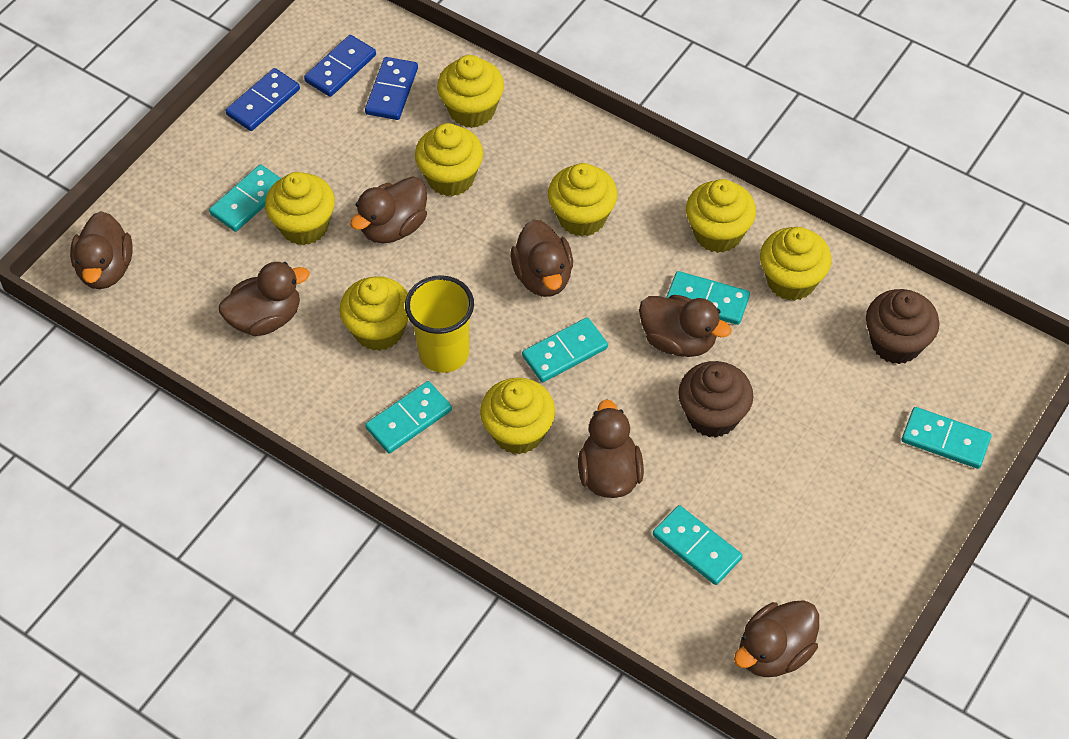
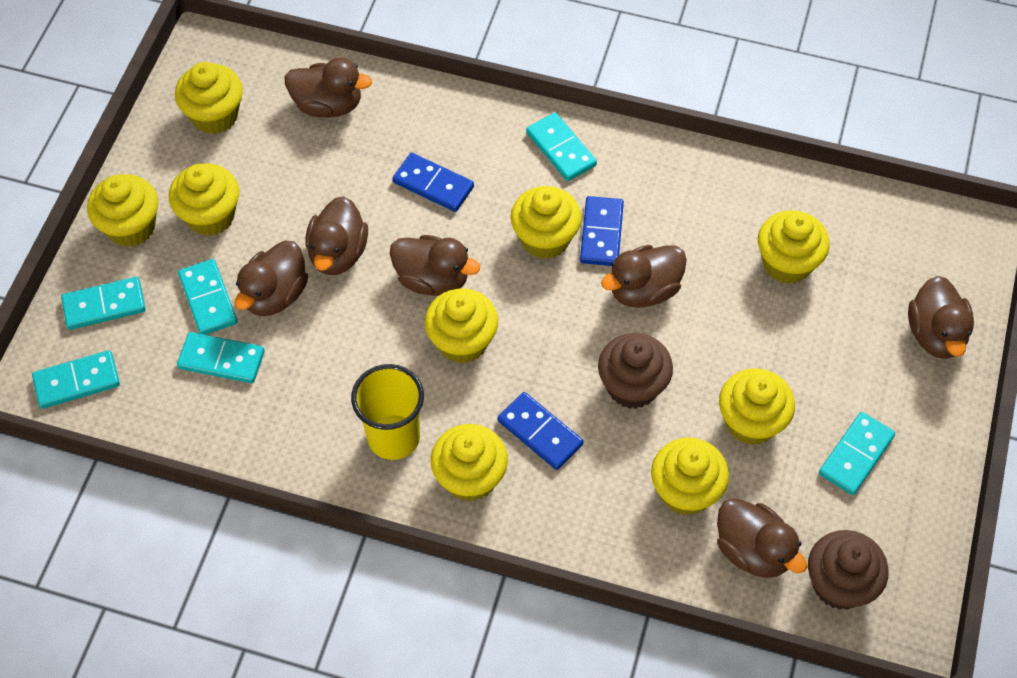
yellow cupcake: [265,172,335,245] [339,276,409,351] [415,123,483,197] [437,55,504,128] [480,378,555,454] [548,163,617,237] [686,179,756,253] [760,227,832,301] = 8 -> [87,174,158,247] [169,163,239,236] [175,62,243,134] [425,289,498,364] [431,424,508,501] [511,186,582,259] [651,437,729,515] [719,368,795,445] [758,210,829,284] = 9

